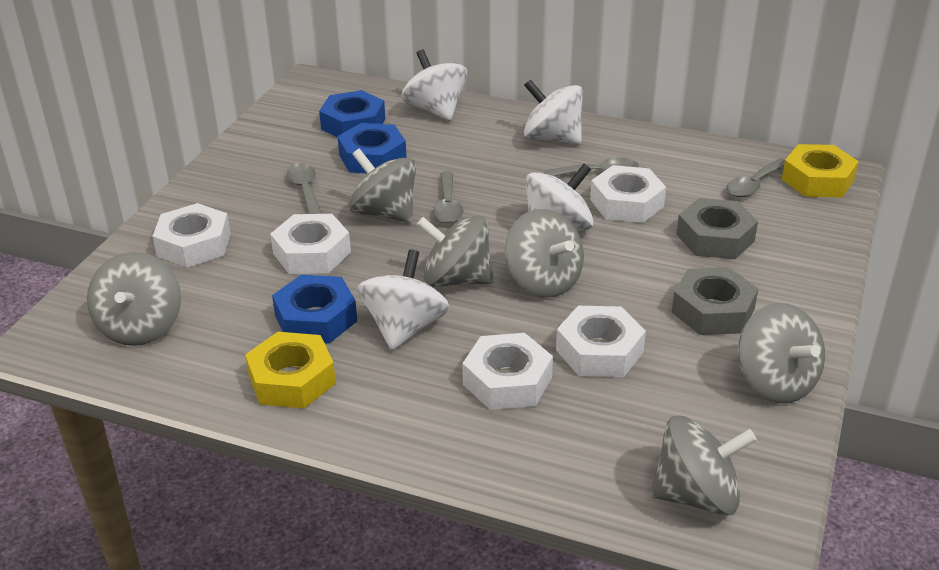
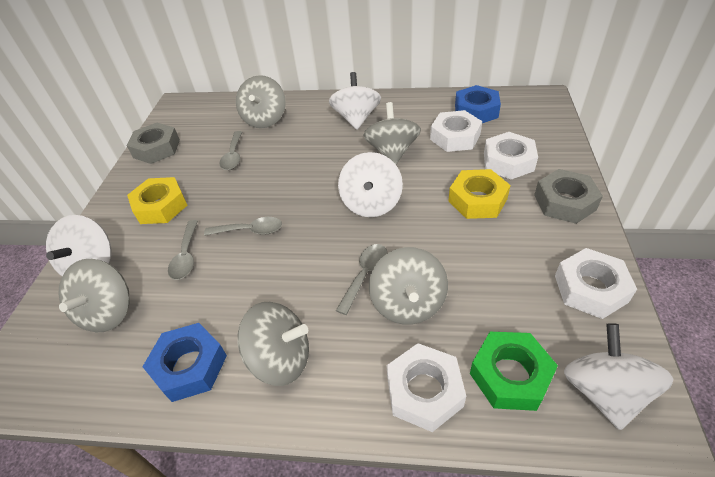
blue nut: [272,275,357,344] [319,90,385,138] [338,123,407,173] = 3 -> [142,323,227,402] [455,85,501,123] = 2
green nut: none = 0 -> [470,332,558,411] = 1
grey spinning top: [87,252,181,346] [349,148,416,223] [417,215,494,287] [505,209,584,297] [650,416,757,516] [738,303,825,403] = 6 -> [59,259,130,332] [236,75,286,128] [237,302,309,386] [363,102,421,164] [369,247,448,325] = 5
white nut: [153,203,231,267] [270,214,351,274] [462,333,553,410] [556,306,646,377] [590,165,666,223] = 5 -> [387,343,466,432] [430,110,482,152] [484,132,538,179] [555,248,637,319] = 4

